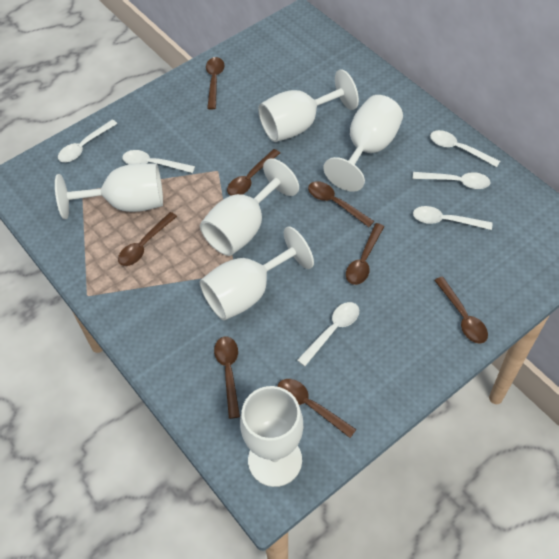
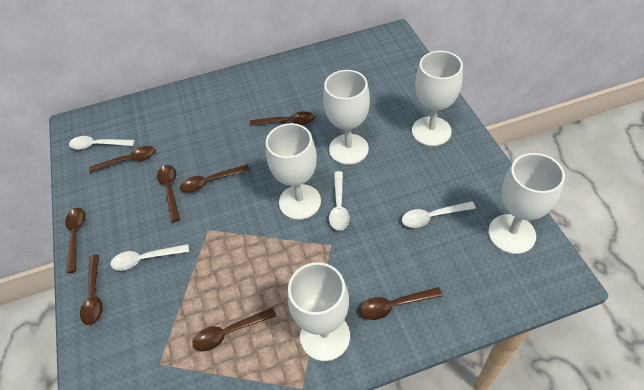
white goblet: [55,163,163,219] [200,158,299,256] [200,226,314,320] [240,386,303,487] [258,69,359,142] [324,95,403,192] = 6 -> [266,123,321,220] [288,262,350,361] [323,70,370,165] [412,51,463,146] [488,153,565,254] = 5
white spoon: [58,119,118,162] [122,150,195,173] [297,302,359,366] [413,172,491,189] [413,206,492,230] [430,130,500,167] = 6 -> [69,136,135,150] [110,244,189,271] [329,171,350,231] [402,201,476,228] = 4

